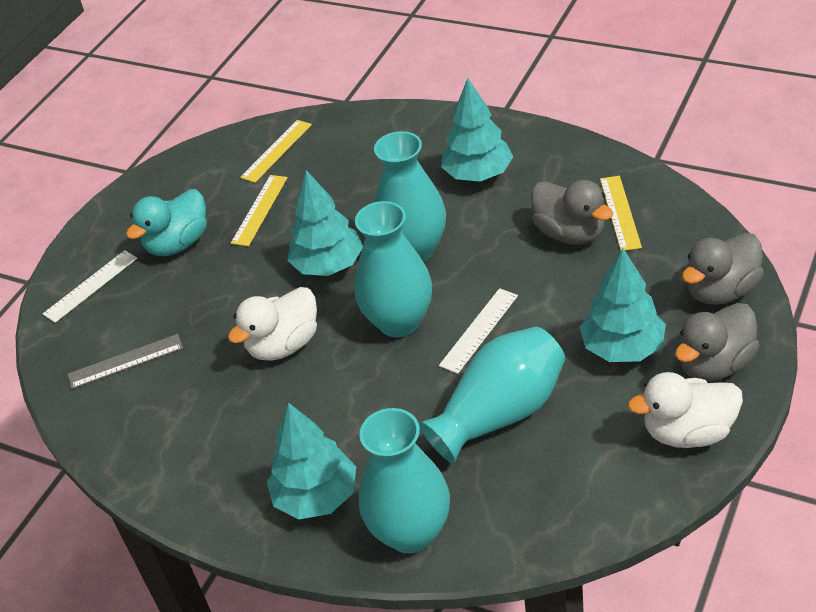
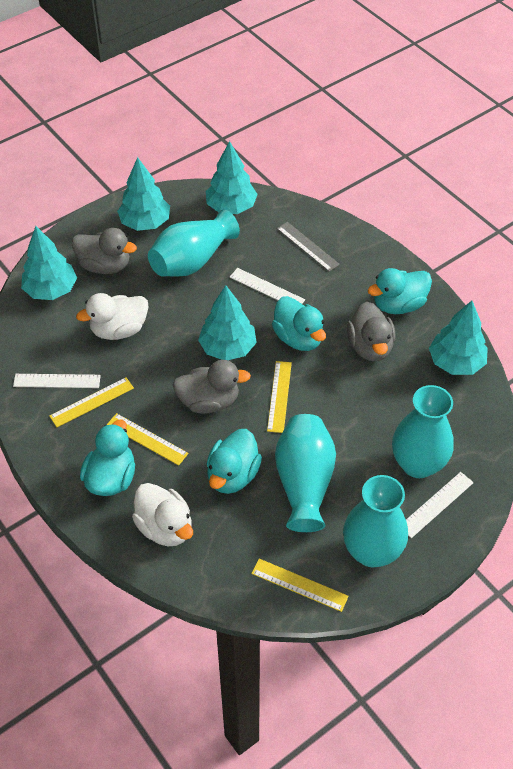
turquoise duck: [126,189,207,256] = 1 -> [80,419,135,496] [207,429,262,494] [272,296,326,351] [368,268,432,314] = 4
turquoise tree: [267,402,356,519] [288,170,363,276] [441,78,513,181] [580,248,666,362] = 4 -> [21,226,77,300] [117,157,170,231] [198,285,257,360] [206,141,258,214] [429,301,488,375] = 5
white ruler: [43,250,138,323] [439,288,518,374] = 2 -> [13,374,101,388] [230,268,305,304] [406,472,474,538] = 3
yellow ruler: [231,175,288,246] [240,120,312,183] [600,176,642,251] = 3 -> [49,377,134,427] [107,413,188,466] [251,559,349,612] [267,361,292,433] = 4

